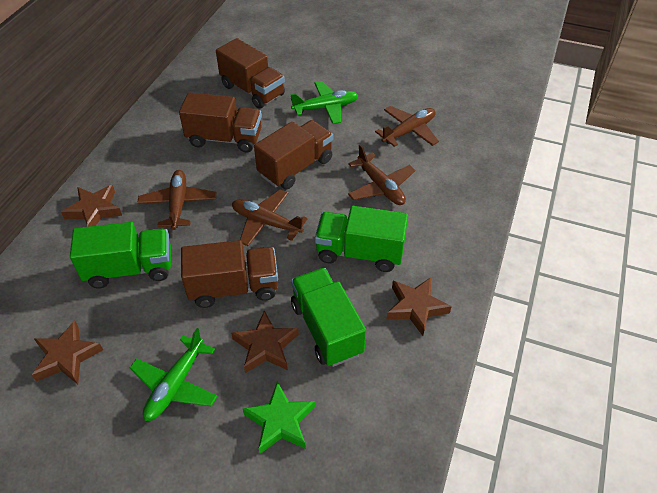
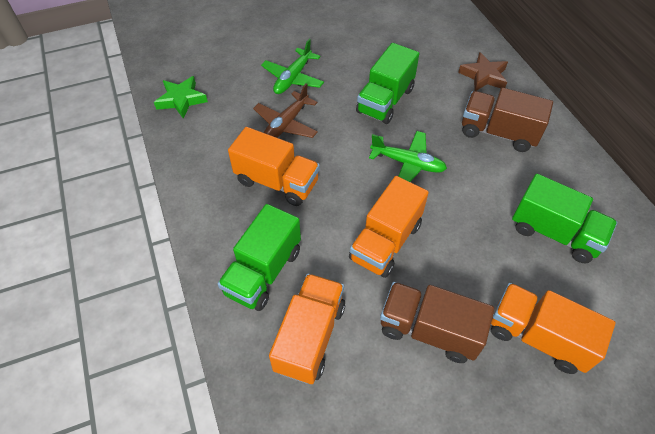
brown plane: [137,170,216,230] [232,189,308,246] [348,144,415,205] [375,106,439,147] = 4 -> [253,83,318,138] = 1
brown star: [32,320,103,384] [61,185,122,227] [231,310,299,373] [386,277,452,336] = 4 -> [458,52,508,91] = 1
brown truck: [179,92,262,153] [181,240,278,308] [216,38,285,109] [254,120,333,189] = 4 -> [380,282,494,363] [462,88,553,152] = 2
orange truck: none = 0 -> [228,127,320,206] [269,273,345,384] [349,176,429,278] [491,283,616,374] = 4

